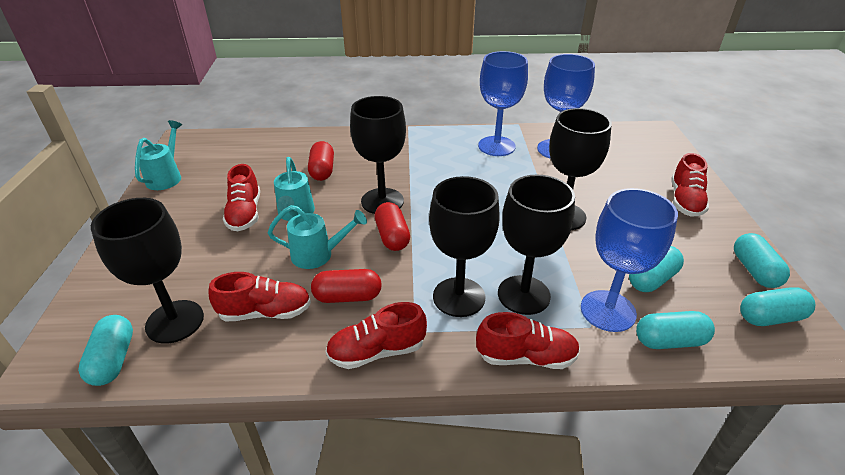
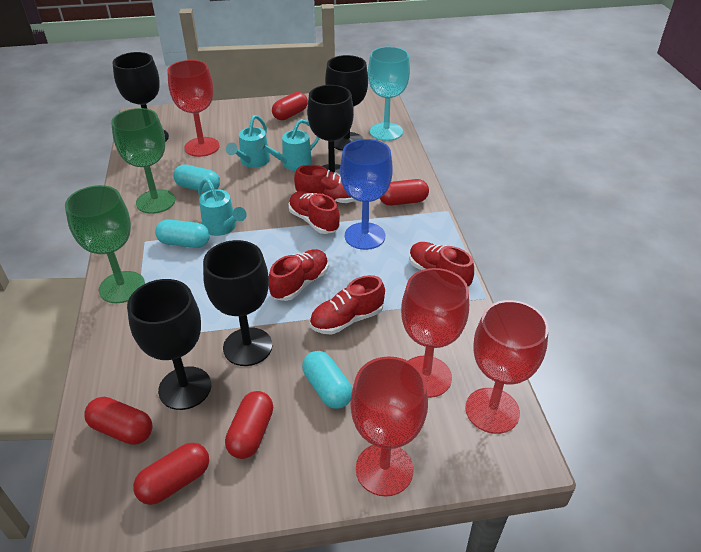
blue goblet: [478,51,528,156] [537,54,595,159] [581,188,678,332] = 3 -> [340,139,393,250] = 1
green goblet: none = 0 -> [65,185,145,303] [111,108,175,214] = 2
red capsule: [308,141,334,181] [311,269,382,303] [375,202,410,251] = 3 -> [84,397,153,445] [133,443,209,505] [225,391,273,459] [272,92,308,120] [380,179,429,206] = 5
red goblet: none = 0 -> [167,60,220,157] [350,356,428,497] [401,268,469,398] [465,300,549,434] = 4
turquoise capsule: [78,315,133,386] [629,246,684,292] [636,311,715,349] [734,233,790,288] [740,287,815,326] = 5 -> [155,219,210,248] [173,164,220,192] [302,351,352,409] = 3
turquoise goblet: none = 0 -> [368,47,410,141] = 1

